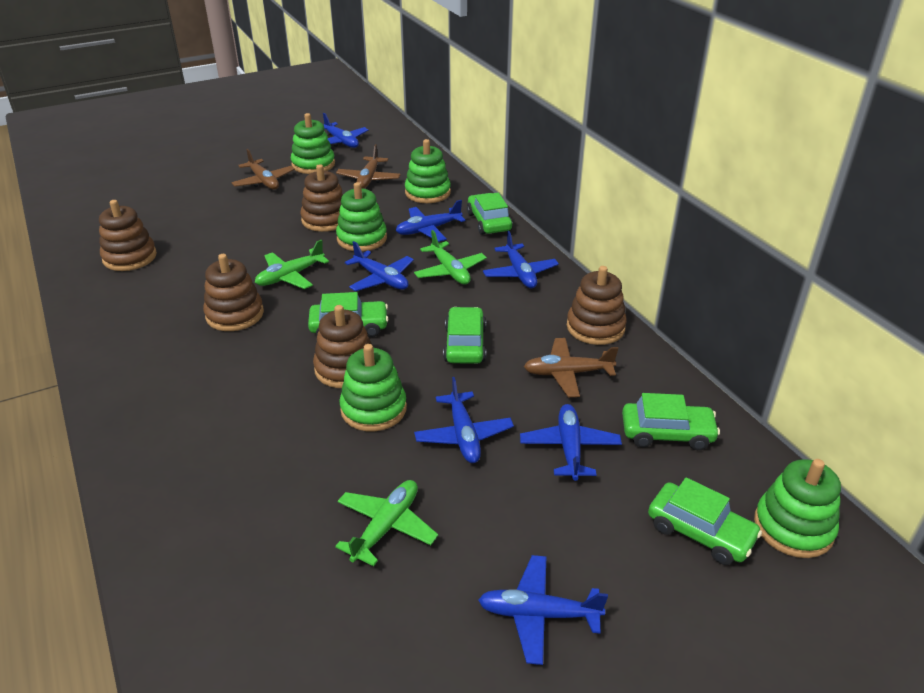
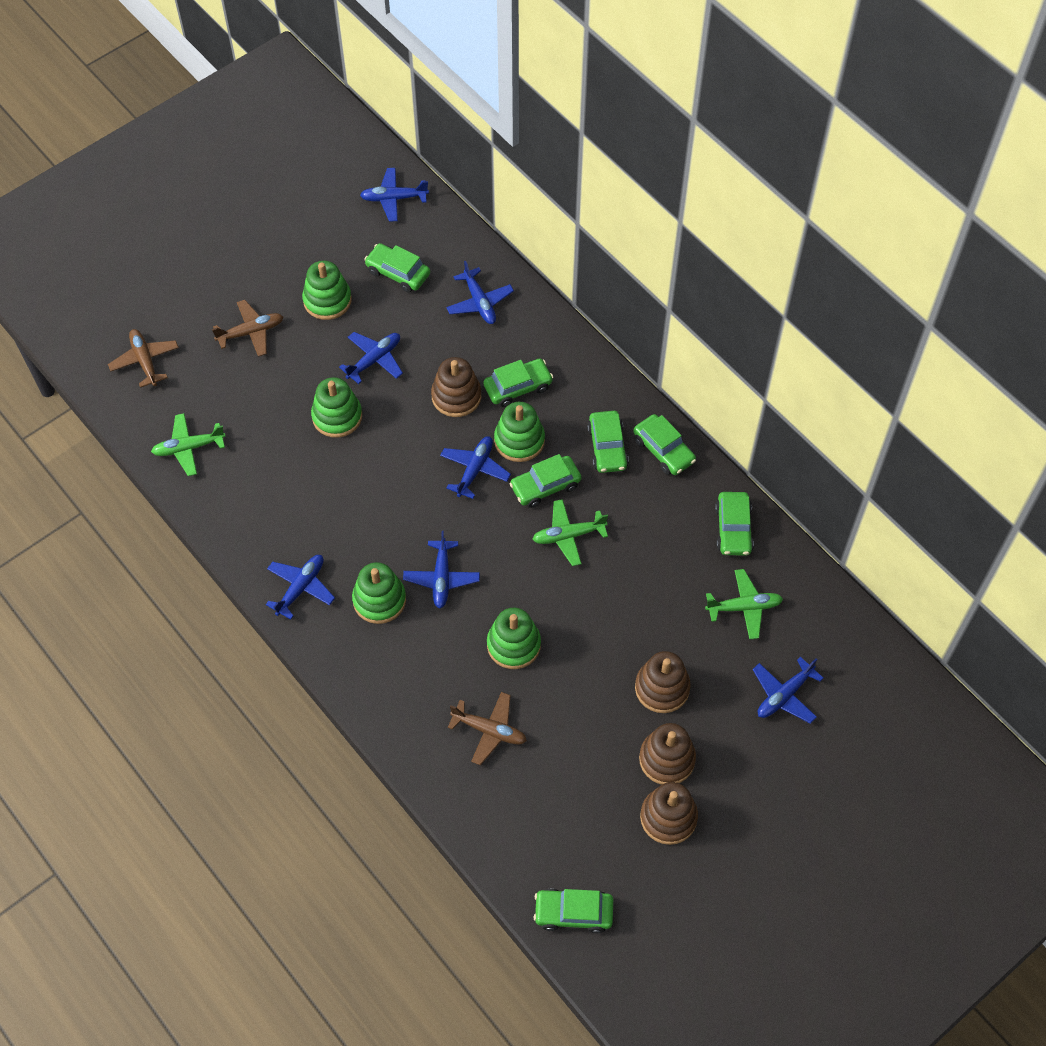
brown stacking toy: [99,200,157,271] [203,254,264,331] [300,164,343,232] [313,305,372,388] [567,266,627,345] = 5 -> [431,357,481,417] [635,651,691,713] [639,723,696,785] [640,782,698,845] = 4
green car: [308,292,388,337] [443,307,486,364] [467,193,513,235] [622,393,720,450] [648,477,762,565] = 5 -> [364,243,430,292] [483,359,553,407] [509,454,581,508] [534,888,613,933] [587,411,629,473] [633,414,696,475] [715,492,754,556] = 7

